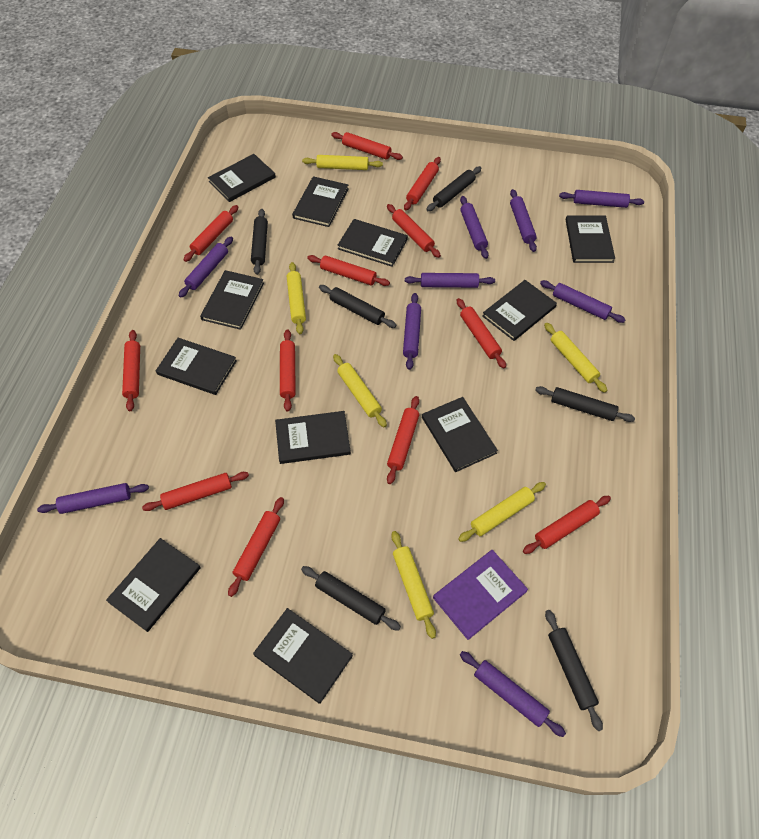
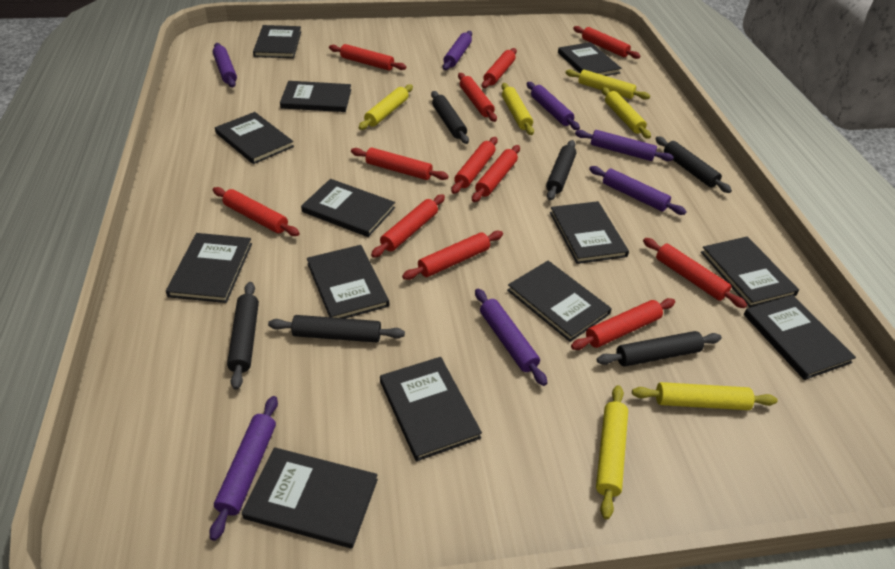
black book: [106,538,201,632] [156,338,237,395] [200,270,264,330] [208,154,276,202] [253,608,353,704] [275,411,351,464] [292,176,349,227] [337,219,408,267] [422,397,498,472] [482,280,557,341] [566,215,615,263] = 11 -> [166,233,252,303] [215,112,294,164] [242,447,378,549] [253,25,301,58] [280,81,351,112] [301,179,395,237] [307,245,389,319] [380,357,482,461] [507,261,612,342] [550,201,629,264] [558,42,622,76] [701,237,799,308] [744,295,856,380] = 13
purple book: [433,550,528,640] = 1 -> none = 0
purple rolling pin: [37,483,149,514] [179,236,233,298] [403,293,421,370] [405,273,495,288] [460,196,488,259] [460,651,566,737] [510,189,537,252] [540,280,626,323] [559,190,644,208] = 9 -> [209,396,278,541] [213,43,237,88] [443,31,472,70] [475,289,547,386] [527,82,580,130] [575,130,674,161] [589,166,687,215] = 7

